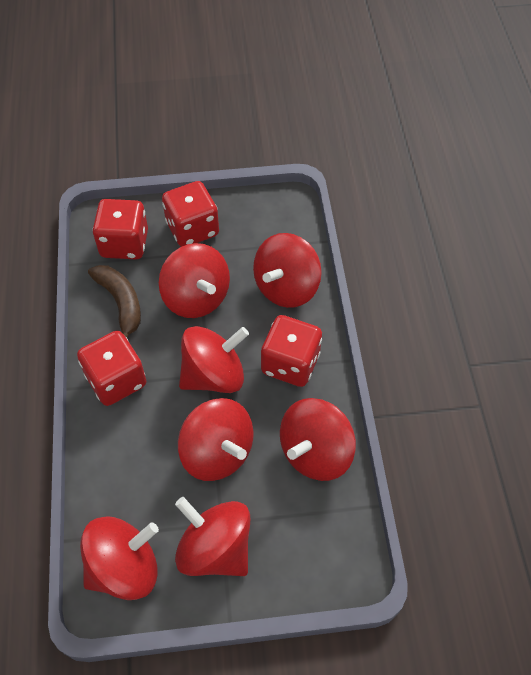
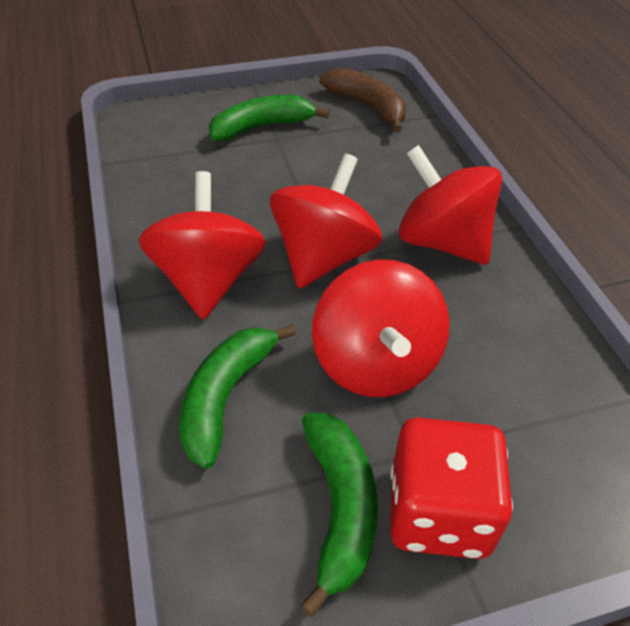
green banana: none = 0 -> [179,324,296,469] [209,95,330,141] [300,413,378,617] = 3
red dice: [77,331,146,406] [92,199,148,259] [162,181,219,247] [261,315,322,387] = 4 -> [390,418,513,559] = 1
red spinning top: [80,516,159,600] [159,243,230,318] [175,497,250,576] [178,398,253,481] [179,326,249,393] [253,233,322,308] [280,398,356,481] = 7 -> [138,171,266,319] [270,154,382,288] [312,260,450,397] [399,145,502,265] = 4

